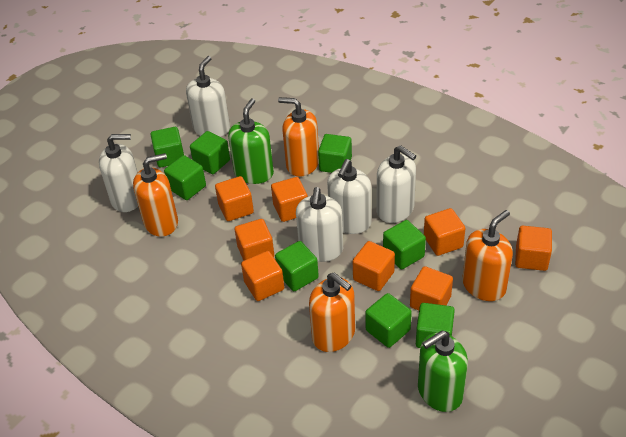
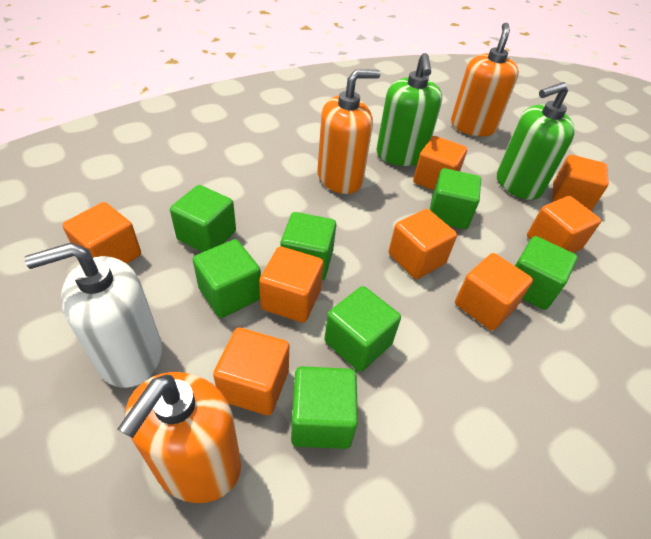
green cube: [150,127,184,168] [164,155,206,200] [190,131,230,174] [275,241,319,291] [318,134,352,173] [365,293,412,348] [383,220,426,269] [416,303,455,348] = 8 -> [170,185,236,252] [193,239,261,318] [281,212,336,280] [291,366,358,449] [324,286,401,372] [430,168,481,229] [515,236,578,310] = 7
orange soap dispenser: [133,153,178,237] [278,97,319,177] [309,273,355,352] [462,210,513,301] = 4 -> [118,372,241,503] [317,69,380,194] [451,23,519,136] = 3
white soap dispenser: [99,134,138,212] [186,56,230,137] [296,187,343,262] [327,159,372,234] [377,145,416,223] = 5 -> [24,243,162,388] = 1

